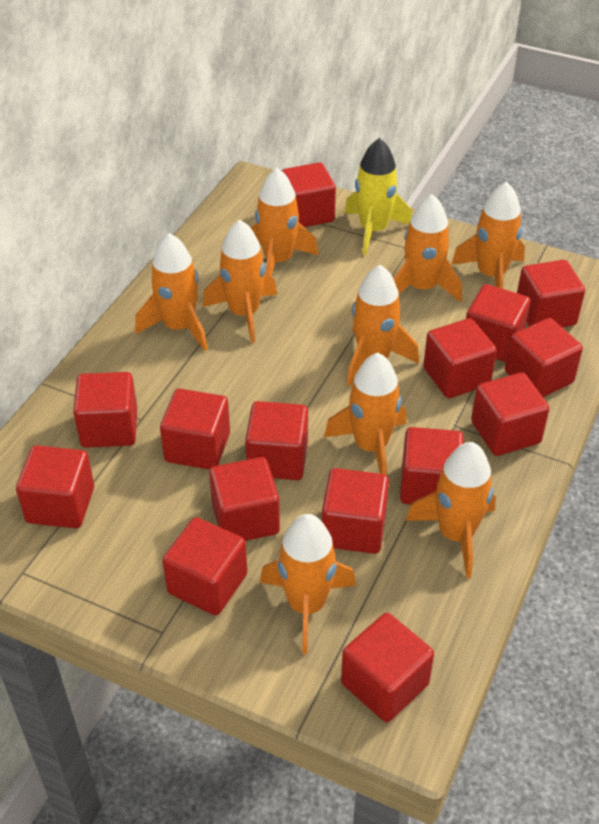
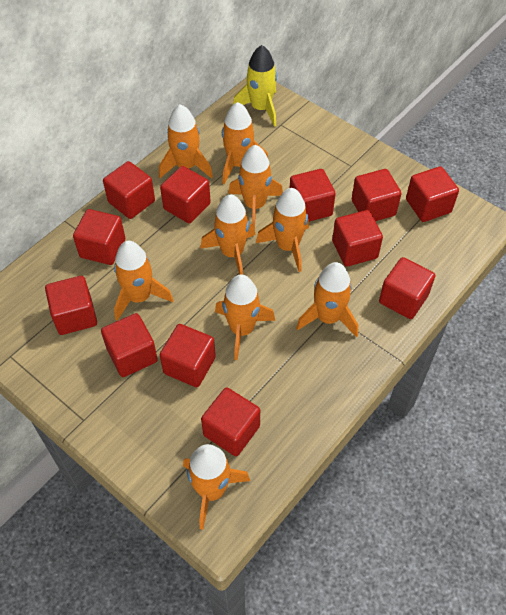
red cube: [16,445,94,528] [73,372,137,448] [160,389,230,470] [162,517,247,615] [209,457,280,541] [245,401,308,480] [281,162,336,227] [322,468,389,554] [341,613,434,722] [400,427,464,504] [423,318,497,398] [466,284,530,362] [471,373,549,456] [505,318,583,397] [517,260,585,327] = 15 -> [45,276,97,335] [73,209,125,265] [101,313,158,377] [103,161,155,219] [160,166,211,223] [160,324,216,387] [201,387,260,456] [290,169,336,222] [332,210,383,267] [352,169,401,221] [379,257,435,319] [406,166,459,222] = 12

